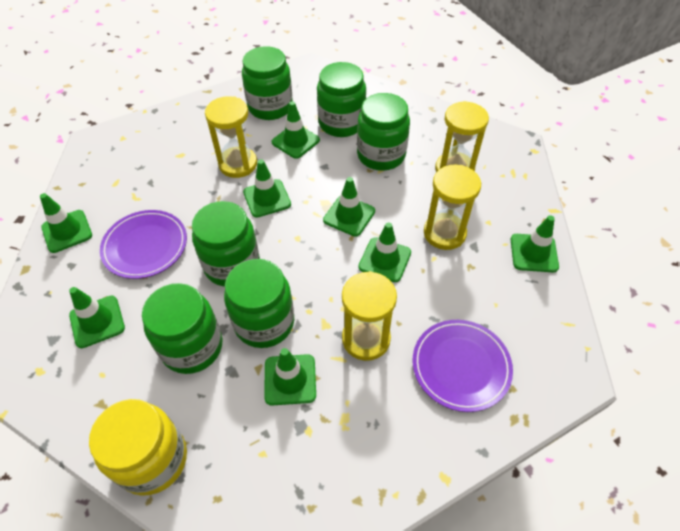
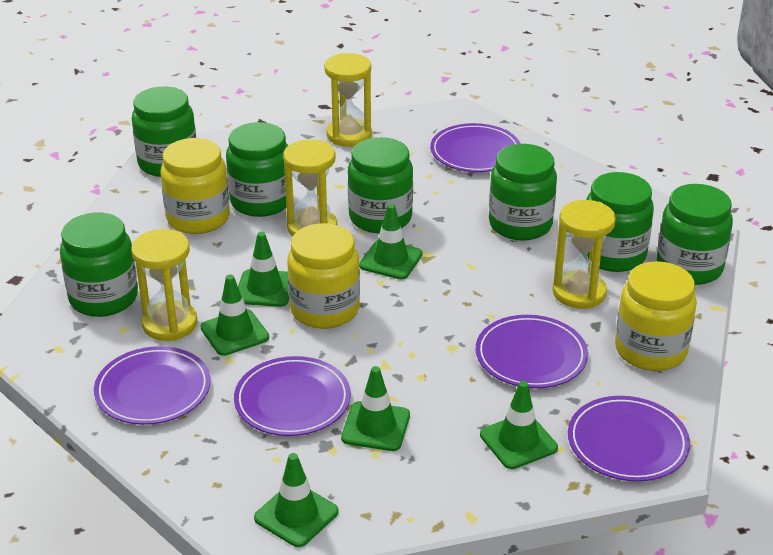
green jar: [142,283,222,374] [192,201,260,287] [224,259,294,348] [242,46,293,120] [317,62,366,137] [357,93,410,171] = 6 -> [60,213,138,317] [132,87,196,177] [226,122,288,217] [348,137,413,233] [489,144,557,241] [586,172,654,272] [656,184,733,285] = 7
green traffic cone: [40,193,92,253] [69,287,125,348] [243,159,291,218] [264,348,316,405] [271,101,320,159] [323,177,375,236] [359,222,411,282] [511,215,559,272] = 8 -> [201,275,269,356] [238,232,289,307] [254,453,338,547] [341,366,410,451] [359,204,423,279] [480,381,558,469] = 6
purple plate: [100,210,187,279] [412,320,513,412] = 2 -> [94,346,211,425] [234,356,351,436] [430,123,521,172] [476,315,588,388] [568,396,690,482] = 5
yellow jar: [89,399,187,496] = 1 -> [161,138,230,234] [287,223,360,329] [615,261,697,371] = 3

